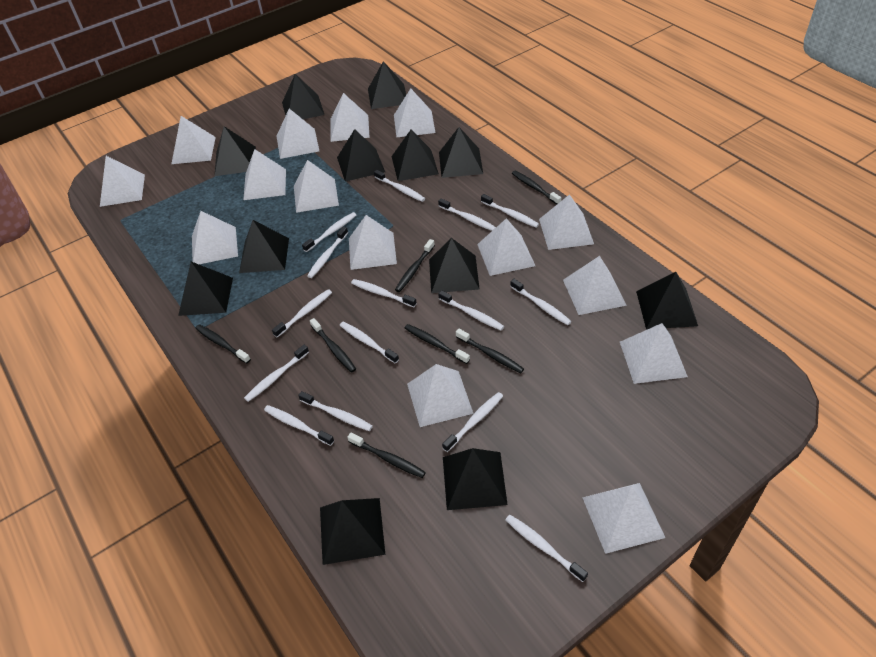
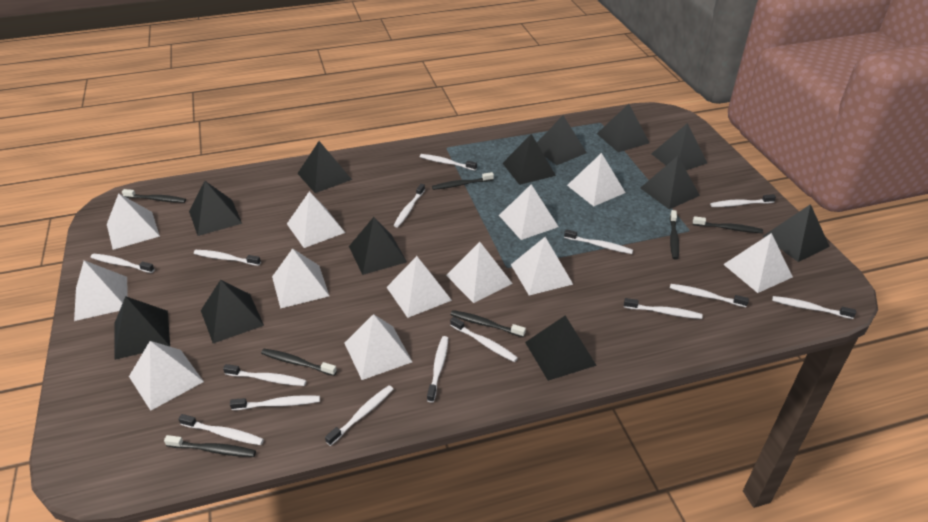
white pyramid: [100,156,145,207] [171,116,216,164] [192,211,238,264] [243,149,286,200] [276,109,319,159] [294,160,339,213] [330,93,370,142] [349,215,397,270] [394,88,436,138] [407,364,474,427] [477,218,535,276] [539,194,594,250] [563,256,627,315] [582,483,665,554] [620,323,688,384] = 15 -> [74,260,128,321] [107,193,160,250] [129,341,204,411] [272,248,329,309] [287,191,345,248] [344,314,412,380] [387,256,452,318] [446,242,513,303] [499,184,559,240] [511,237,573,295] [567,153,626,206] [723,233,793,293] = 12

